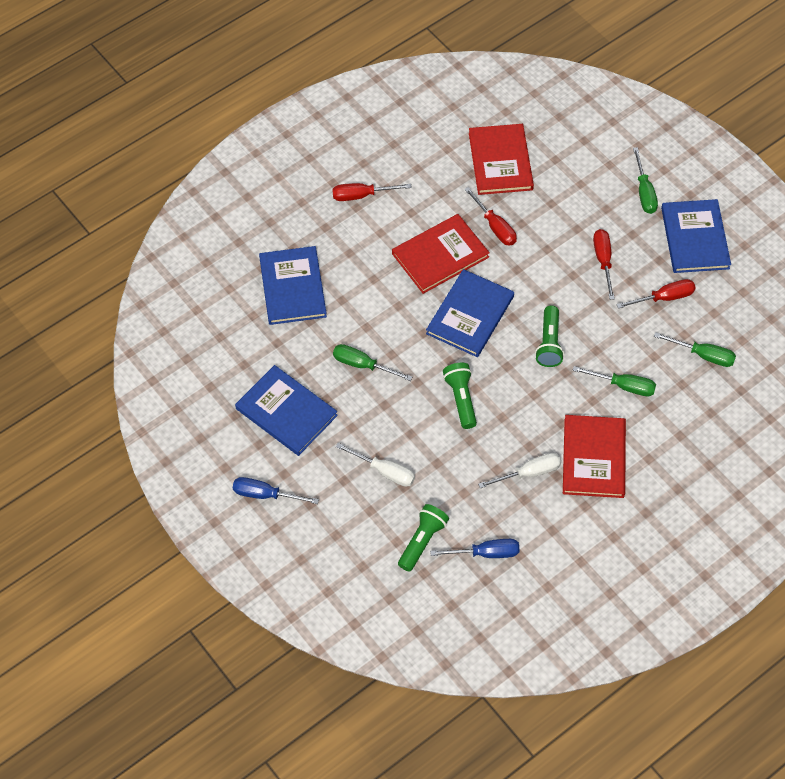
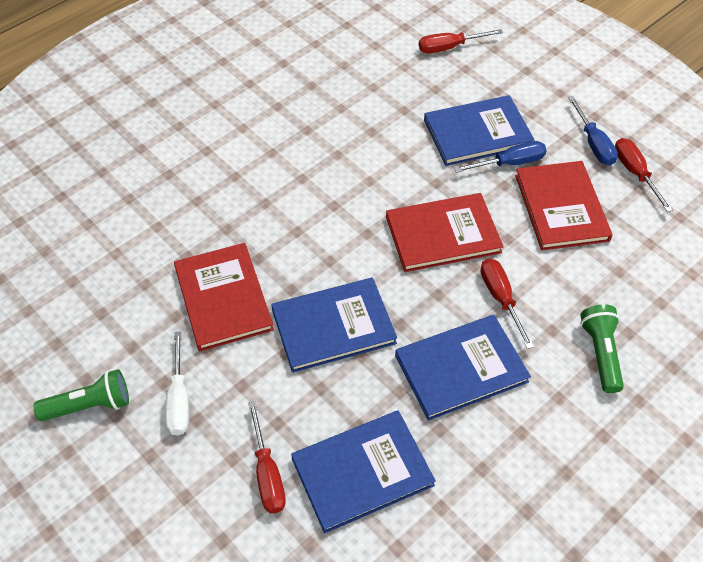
green flashlight: [398,504,449,572] [443,363,477,429] [535,306,564,367] = 3 -> [33,369,129,421] [580,304,624,393] = 2
green screwdriver: [333,344,412,381] [572,366,656,396] [633,147,658,214] [654,332,736,367] = 4 -> none = 0
white screwdriver: [336,443,415,487] [478,453,561,488] = 2 -> [165,332,189,435] = 1

